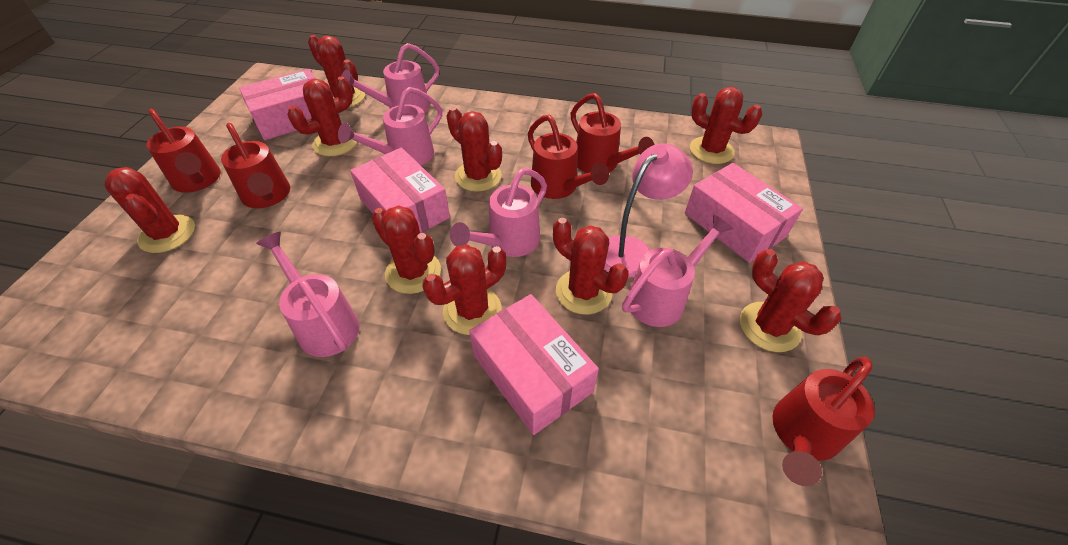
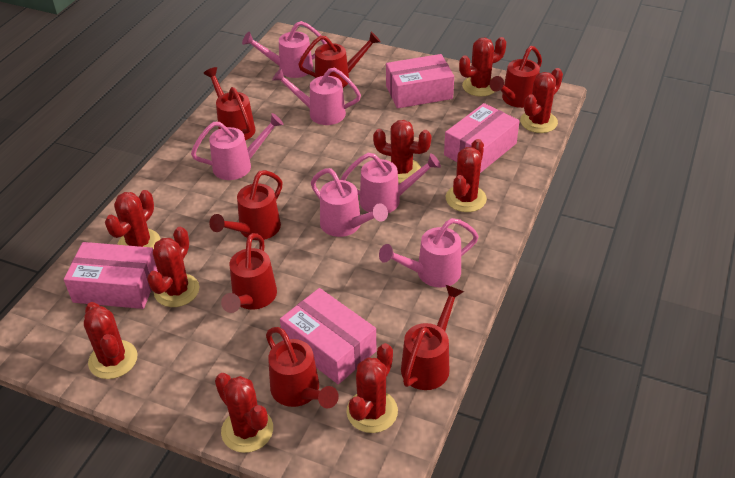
pink lamp: [604,143,693,278] = 1 -> none = 0
pink watering can: [256,232,360,357] [338,87,442,165] [341,43,440,113] [450,168,547,257] [622,214,733,327] = 5 -> [191,113,284,180] [242,21,327,78] [272,68,361,125] [311,168,388,237] [340,153,441,213] [379,218,479,288] = 6
red watering can: [147,109,221,193] [221,123,290,208] [528,115,609,199] [570,93,655,173] [772,357,875,486] = 5 -> [203,67,256,140] [209,170,283,240] [221,233,277,313] [266,327,339,408] [298,32,381,88] [401,285,464,390] [490,46,542,108] = 7

